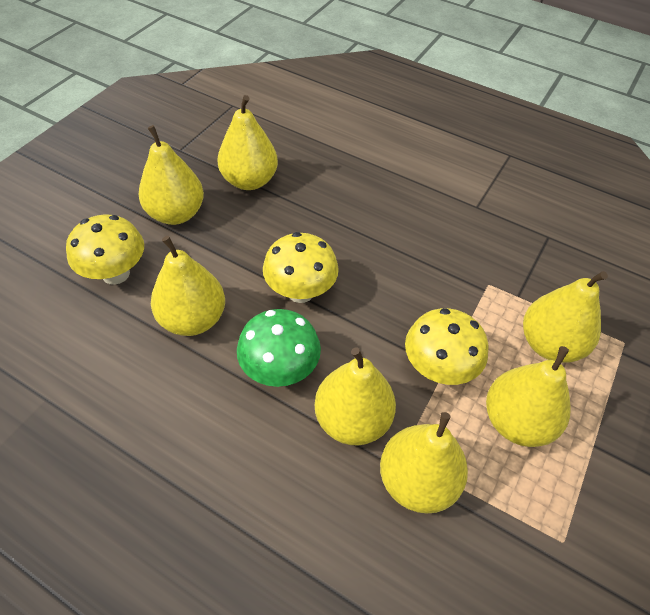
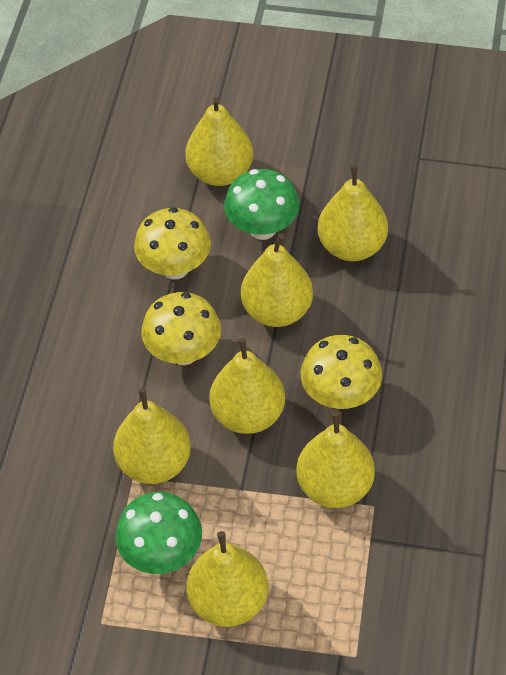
green mushroom: [237,309,321,387] = 1 -> [115,492,202,574] [224,169,300,240] = 2

